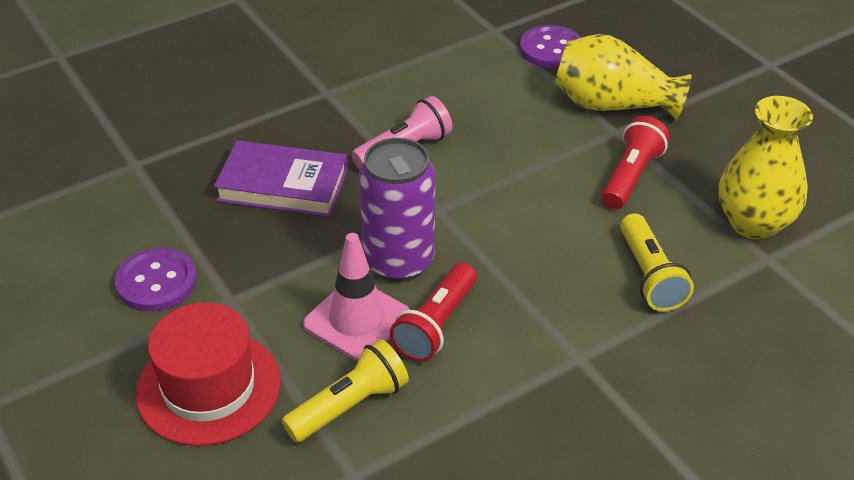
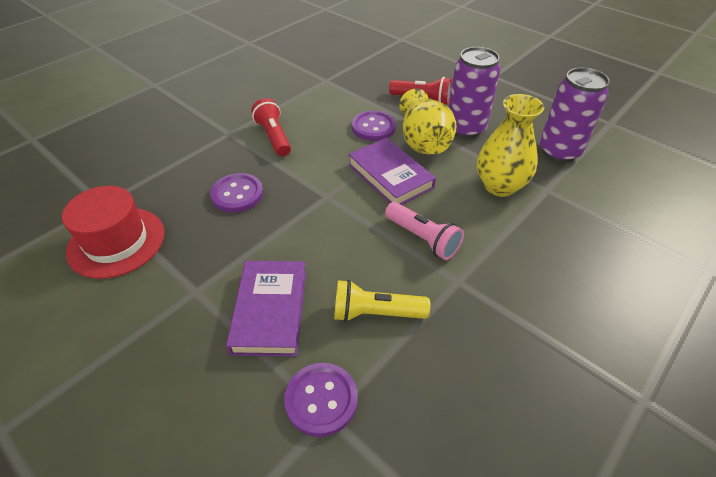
pink traffic cone: [303,233,410,361] = 1 -> none = 0
purple book: [214,140,348,217] = 1 -> [226,261,306,356] [348,138,436,205] = 2
purple button: [115,247,197,312] [520,25,581,68] = 2 -> [210,173,263,213] [284,363,358,437] [352,111,396,141] = 3
purple can: [359,138,435,282] = 1 -> [449,47,500,138] [540,68,610,163] = 2
yellow flashlight: [282,339,409,443] [620,213,694,312] = 2 -> [334,280,430,322] = 1

